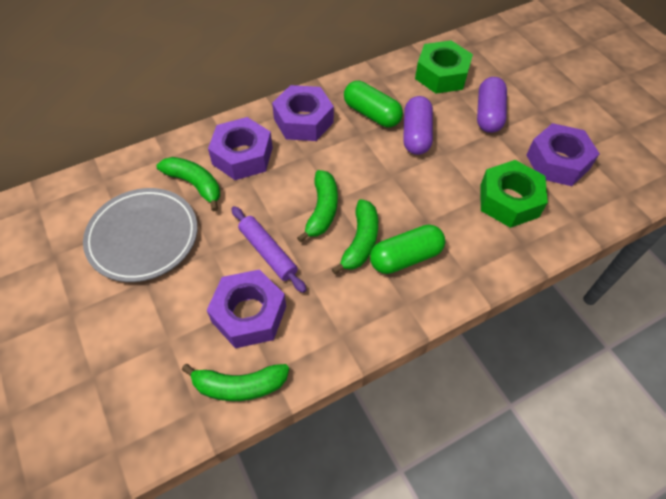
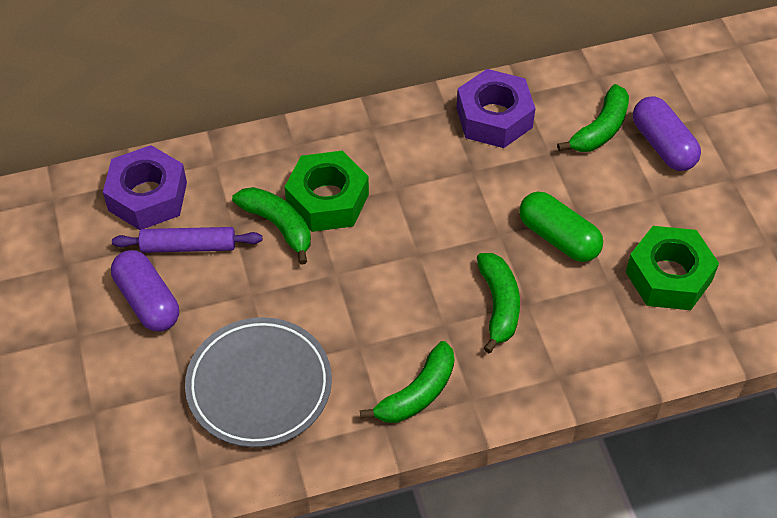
green capsule: [344,81,403,127] [370,224,445,274] = 2 -> [519,192,603,262] = 1
purple nut: [207,269,286,348] [208,117,273,180] [272,85,334,141] [526,123,600,186] = 4 -> [103,145,187,230] [456,69,536,148] = 2

